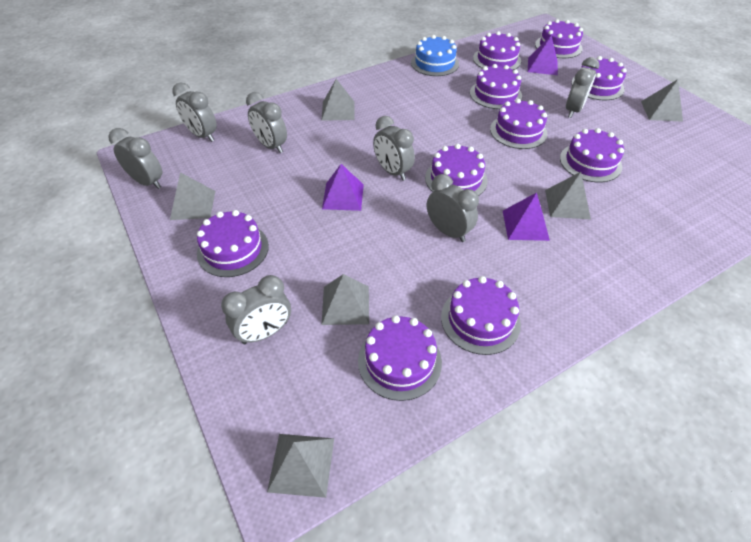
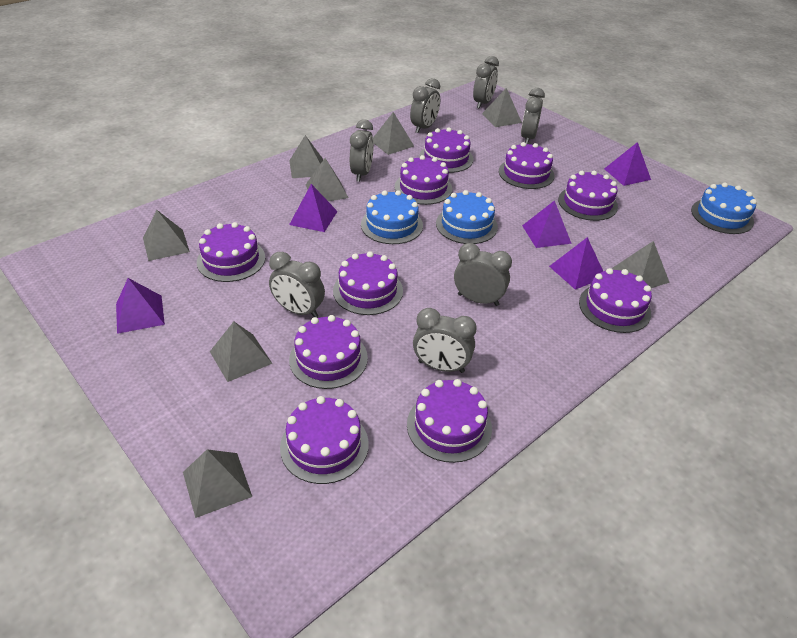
blue cake: [411,35,459,76] = 1 -> [361,190,423,244] [436,190,498,244] [691,183,757,234] = 3
grey pyramid: [170,172,215,220] [267,434,334,498] [321,79,354,121] [322,274,369,325] [545,172,591,219] [641,79,683,122] = 6 -> [143,210,190,261] [183,449,252,518] [210,322,273,382] [289,135,323,178] [306,158,348,201] [373,112,414,155] [482,88,522,127] [612,241,670,288] = 8
purple pyramid: [322,164,364,211] [503,193,550,241] [528,36,558,75] = 3 -> [116,278,165,334] [289,184,338,232] [522,200,572,248] [549,237,603,290] [604,142,651,186] = 5

